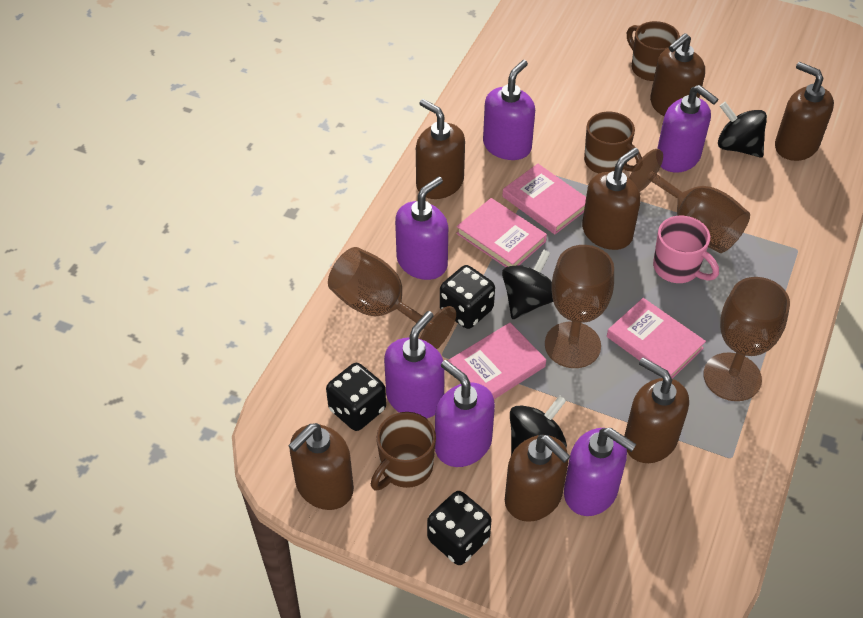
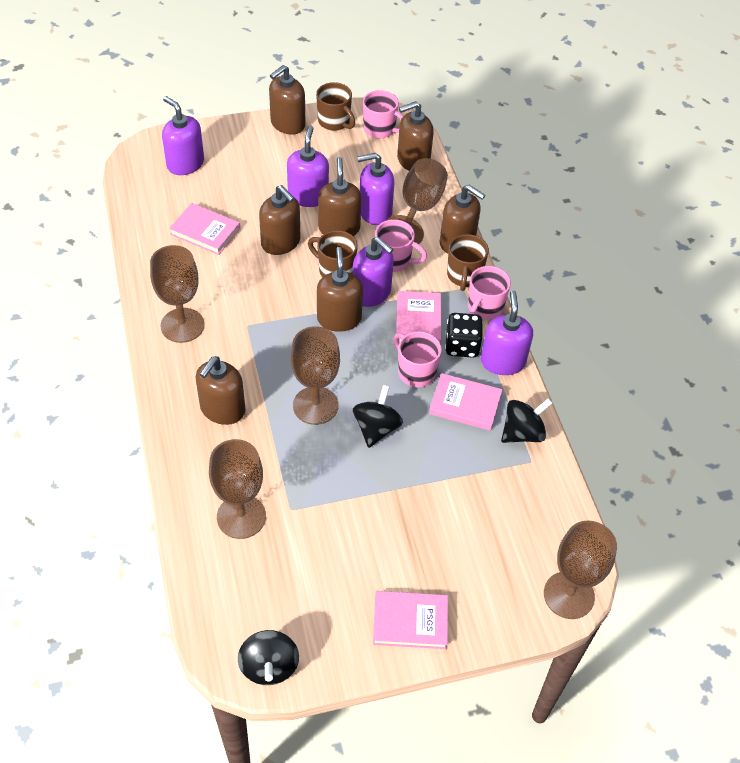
black dice: [326,363,386,431] [427,491,491,565] [440,265,495,329] = 3 -> [445,313,483,358] = 1
brown goblet: [328,247,456,349] [545,245,614,368] [629,149,750,253] [703,277,790,401] = 4 -> [150,245,204,343] [209,439,266,539] [291,326,340,425] [386,158,448,244] [544,521,617,619] = 5
pink mug: [653,216,719,283] = 1 -> [363,90,403,138] [375,219,427,272] [393,331,442,387] [468,266,511,320] = 4
purple soap dispenser: [384,311,445,418] [395,176,448,280] [435,360,495,467] [483,60,535,160] [564,428,636,516] [657,85,718,173] = 6 -> [162,96,204,175] [287,126,329,207] [353,237,394,307] [357,153,395,225] [481,290,533,375] = 5

